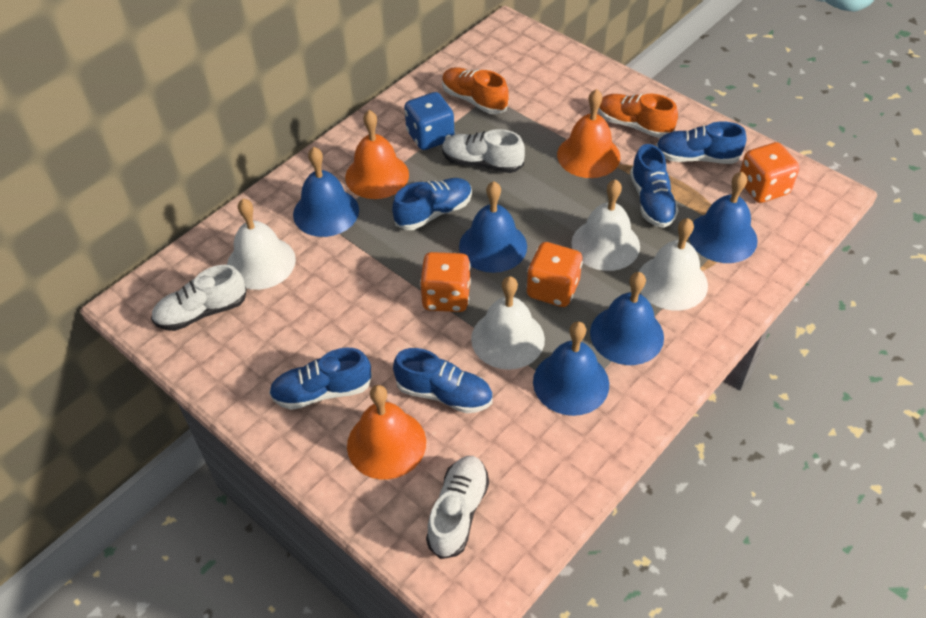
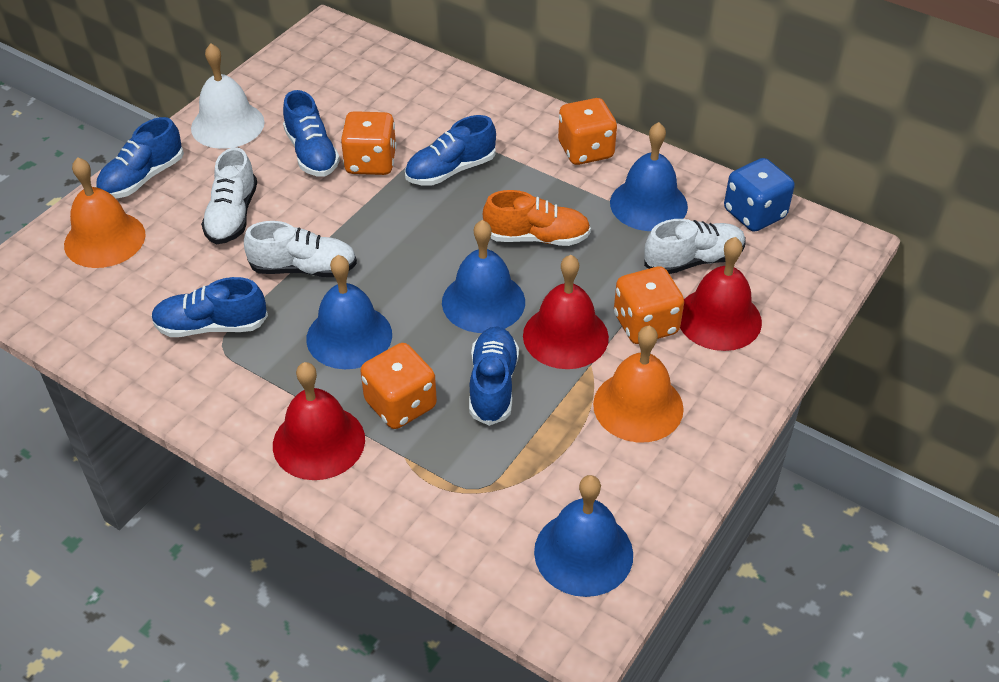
blue bell: [293,147,359,237] [459,181,527,273] [533,321,609,416] [590,272,664,365] [689,172,758,263] = 5 -> [306,255,392,369] [442,220,525,333] [534,475,633,597] [610,122,688,231] = 4
orange bell: [345,110,409,199] [347,385,426,480] [557,89,620,178] = 3 -> [64,157,146,268] [593,326,684,442] = 2
orange dice: [420,252,471,312] [526,242,583,307] [740,142,799,203] = 3 -> [341,111,397,175] [360,343,437,429] [558,98,617,165] [614,266,684,344] = 4
orange shoe: [442,67,509,114] [598,94,678,138] = 2 -> [483,190,591,246] = 1
red bell: none = 0 -> [273,362,365,480] [523,255,609,369] [680,237,762,351] = 3
white bell: [227,199,296,290] [471,276,545,370] [571,179,640,271] [639,218,708,311] = 4 -> [191,44,265,149] = 1

